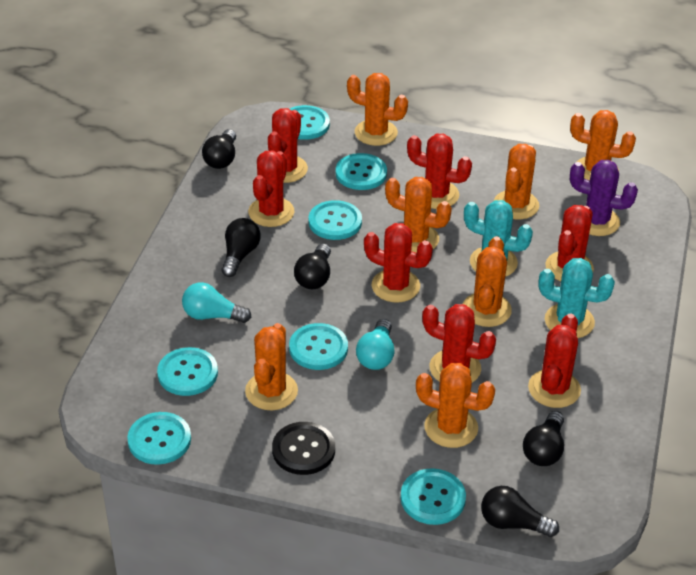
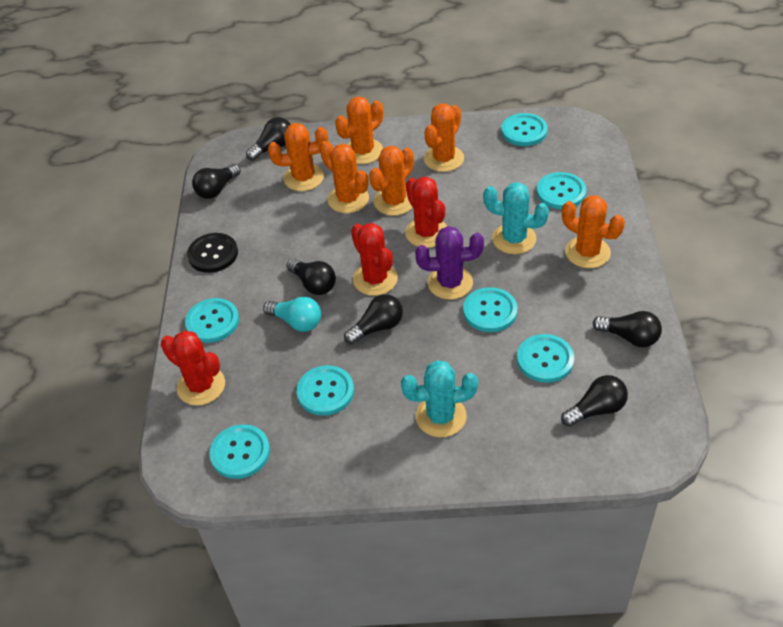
black light bulb: [202,129,236,169] [222,218,260,277] [294,244,331,290] [481,486,559,537] [523,411,564,466] = 5 -> [192,164,241,199] [246,117,291,161] [286,258,336,295] [344,294,403,344] [561,375,628,427] [593,311,662,348] = 6
orange cactus: [245,323,298,410] [347,73,408,146] [385,177,452,253] [416,363,495,448] [463,236,512,327] [494,144,539,219] [570,110,636,180] = 7 -> [268,123,328,191] [320,141,369,213] [335,96,383,164] [369,146,414,216] [424,104,464,172] [562,195,625,268] = 6
red cactus: [248,150,294,227] [268,108,308,183] [364,223,433,303] [407,134,472,209] [422,304,496,383] [528,313,581,408] [546,205,594,281] = 7 -> [161,331,225,406] [351,223,398,296] [405,177,447,248] = 3
turquoise light bulb: [182,283,251,323] [356,319,395,370] = 2 -> [263,297,321,332] = 1

